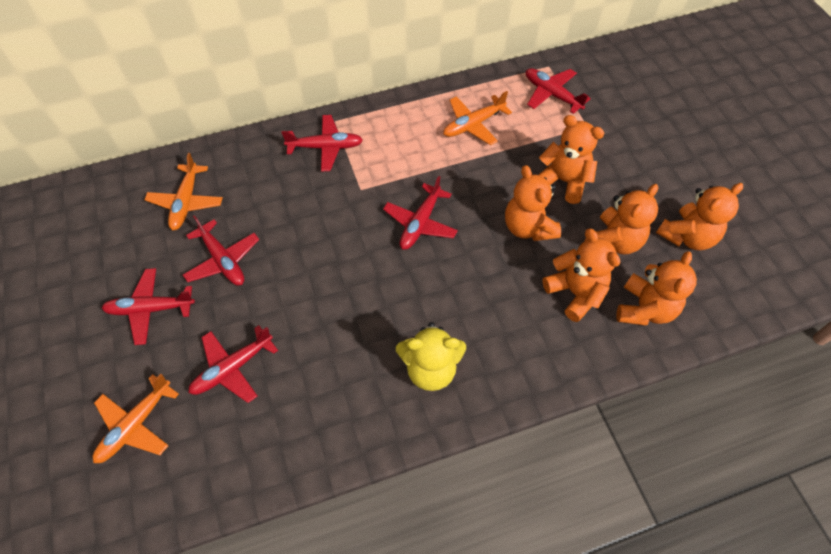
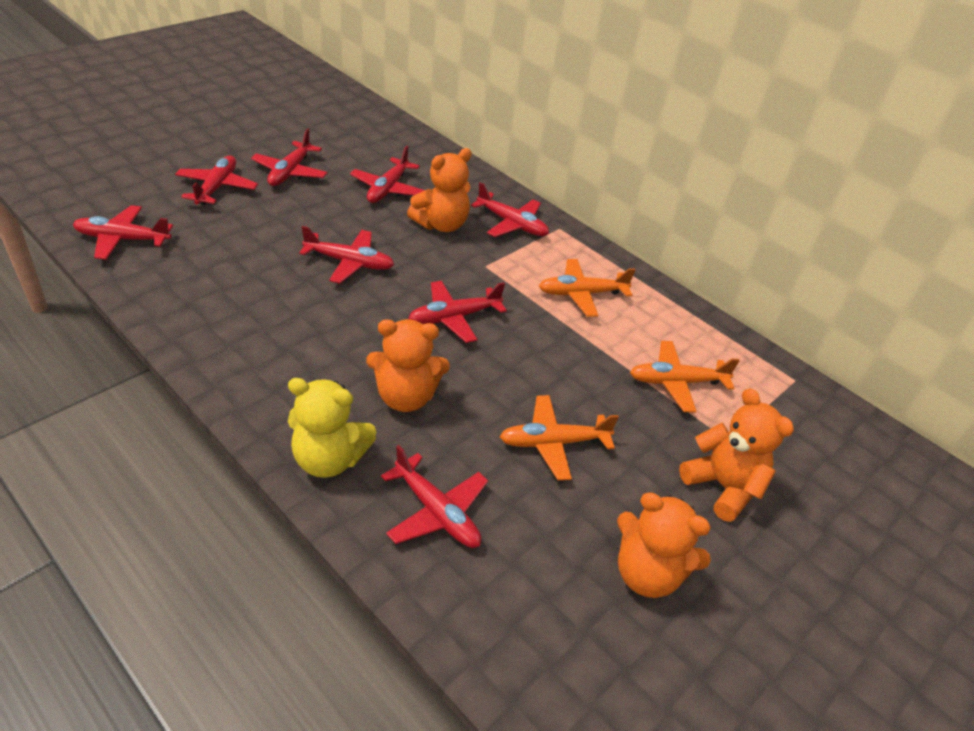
orange teddy bear: [505,165,561,241] [539,115,604,204] [543,229,620,322] [585,184,659,255] [616,251,697,326] [656,183,743,251] = 6 -> [366,319,450,412] [407,148,472,232] [617,492,711,598] [679,388,794,522] = 4
red plane: [102,268,195,345] [183,215,259,286] [188,325,278,403] [281,115,363,171] [383,176,458,250] [526,68,591,114] = 6 -> [73,205,173,260] [175,156,258,205] [251,128,328,186] [299,226,394,284] [350,146,425,203] [381,445,488,548] [408,281,507,343] [471,182,549,237] = 8

